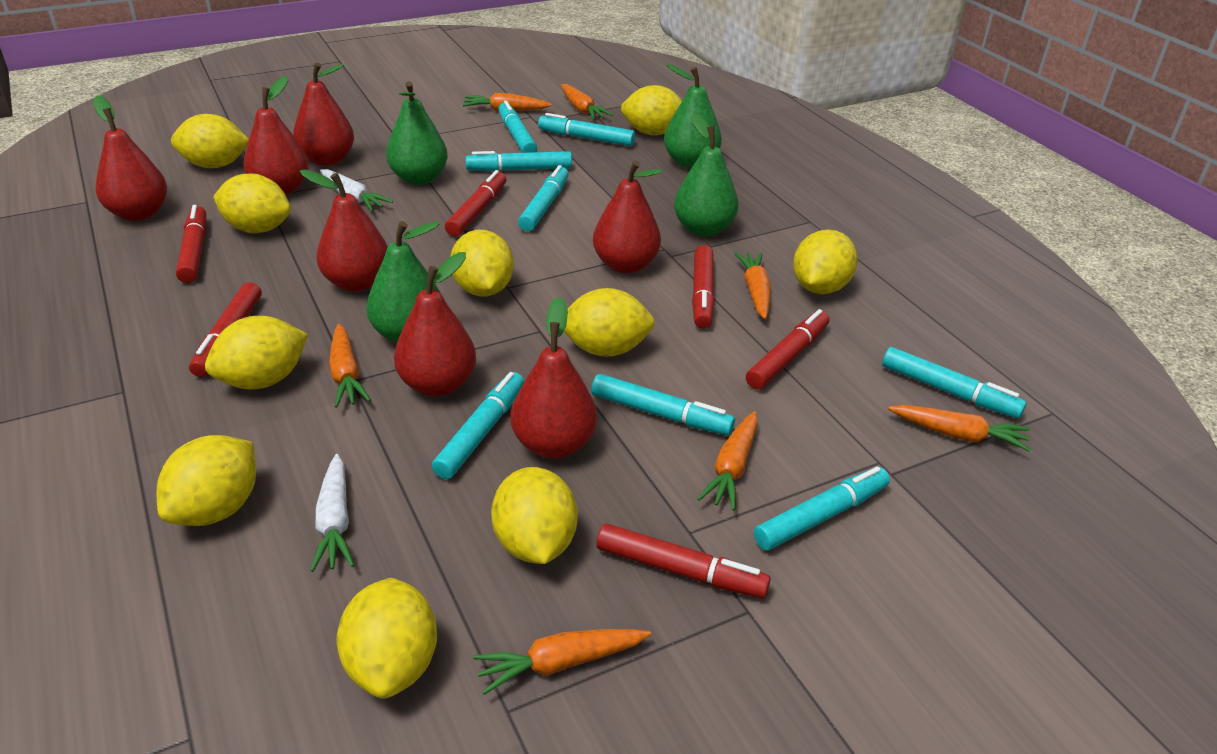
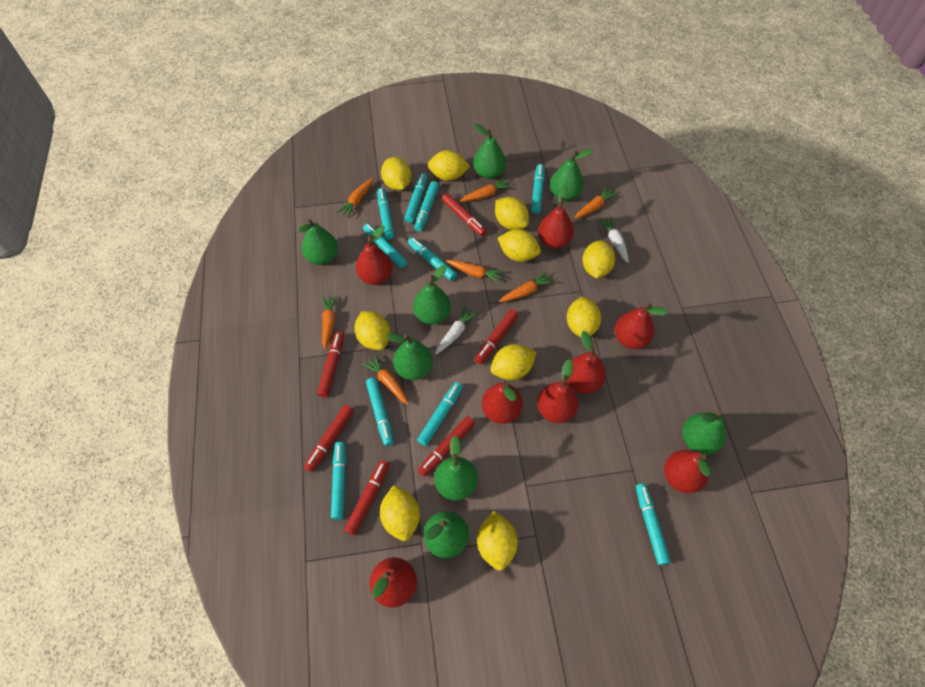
green pear: [366,221,440,343] [386,81,448,185] [664,64,722,168] [674,113,738,237] = 4 -> [298,218,338,265] [386,333,433,380] [413,265,451,324] [424,511,469,558] [435,436,478,501] [473,124,506,179] [550,149,593,201] [682,411,727,454] = 8
red pear: [93,95,167,221] [243,76,309,195] [293,63,354,166] [300,169,388,292] [394,252,476,397] [511,297,597,458] [593,160,663,273] = 7 -> [356,226,393,285] [370,557,417,608] [482,382,523,424] [537,359,578,423] [538,185,574,248] [567,331,606,394] [615,304,668,349] [664,450,711,493] = 8
turquoise marker: [432,372,524,479] [465,151,572,171] [498,101,537,153] [518,165,569,231] [538,113,635,146] [591,374,735,435] [754,466,890,551] [882,347,1027,418] = 8 -> [331,442,346,520] [363,223,407,268] [366,378,394,446] [377,188,394,239] [404,173,428,223] [408,237,457,281] [414,181,439,232] [417,382,463,446] [531,164,544,214] [636,483,671,565] = 10

